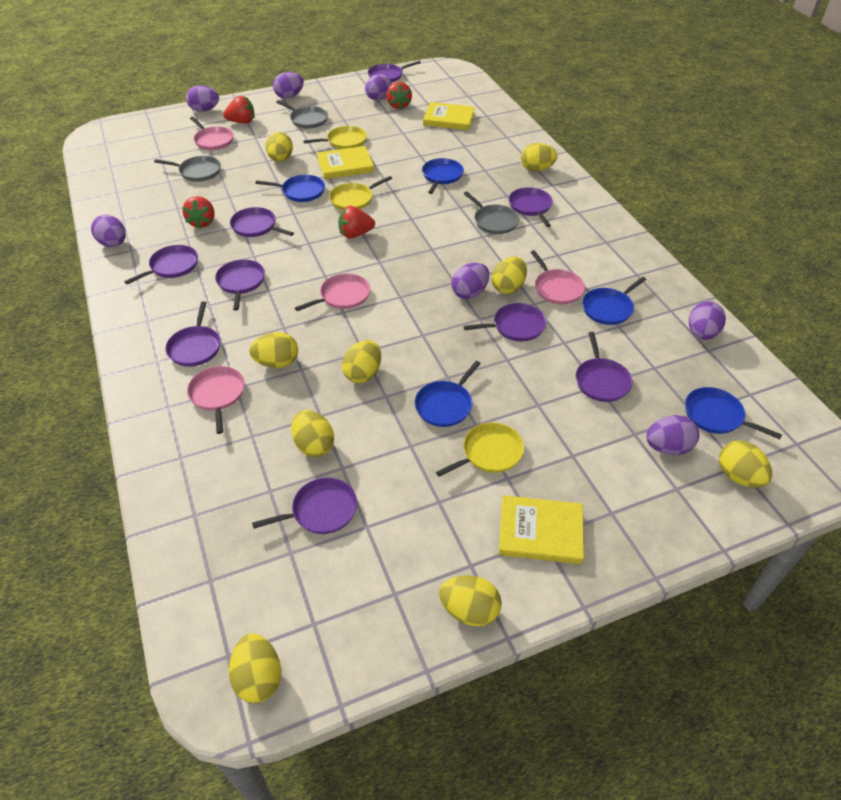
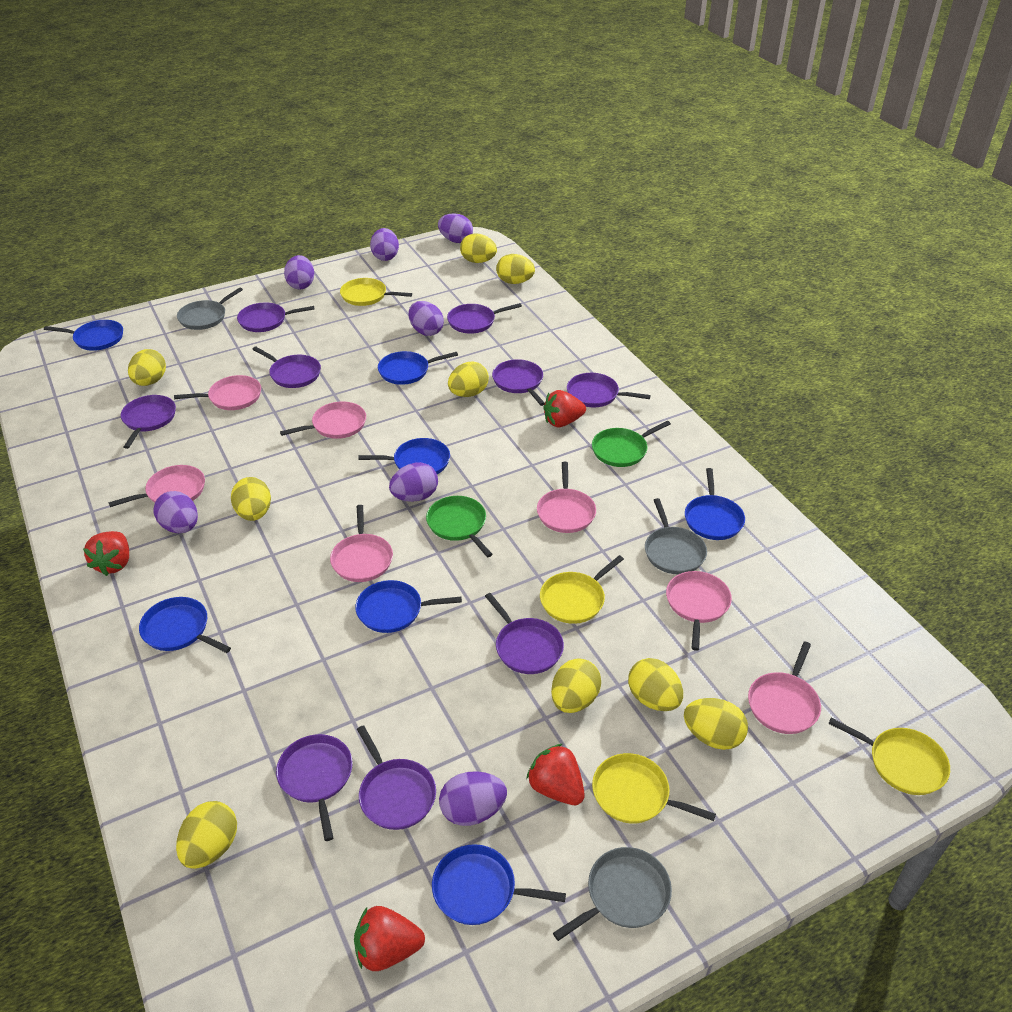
blue pan: [255,175,325,202] [415,361,481,427] [422,158,464,194] [582,277,646,325] [685,387,782,439] = 5 -> [44,320,123,351] [139,597,231,653] [355,580,462,633] [359,438,450,474] [378,351,458,385] [432,844,566,925] [685,468,745,540] = 7
green pan: none = 0 -> [426,496,493,557] [592,421,671,467] = 2
pink pan: [187,366,245,434] [190,117,234,150] [295,273,370,311] [530,250,585,305] = 4 -> [109,465,205,507] [174,375,261,410] [280,401,366,439] [330,505,393,582] [537,462,596,533] [666,571,732,651] [748,641,821,734] = 7
yellow book: [317,146,374,179] [423,102,475,130] [499,495,584,564] = 3 -> none = 0
yellow pan: [303,126,367,149] [329,176,392,210] [436,422,524,477] = 3 -> [340,278,412,306] [540,555,624,624] [592,753,716,823] [828,718,950,795] = 4

